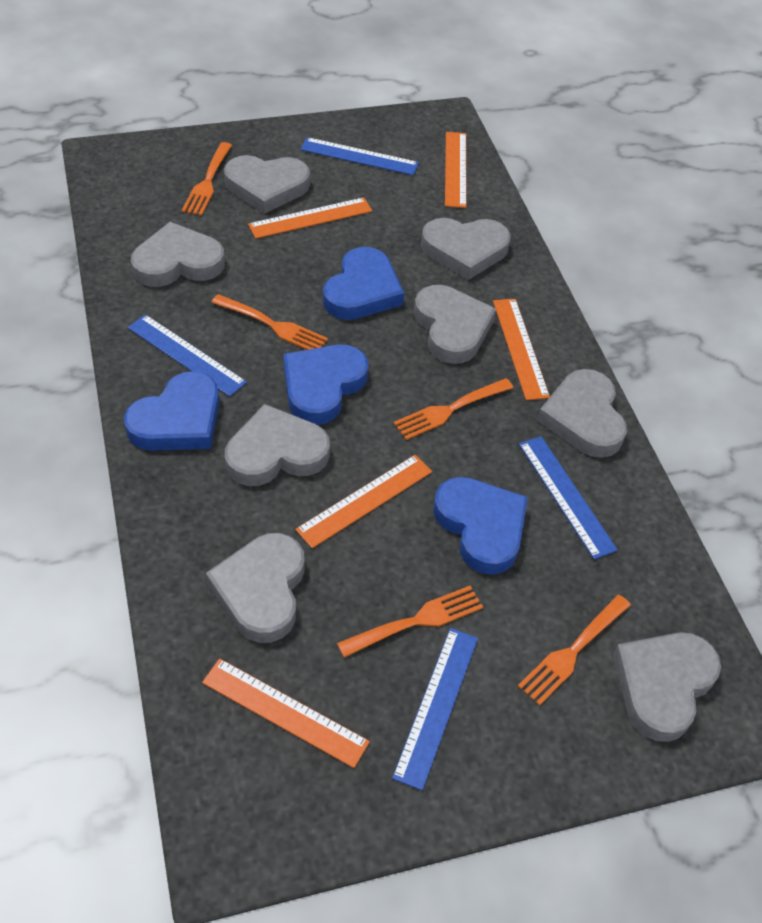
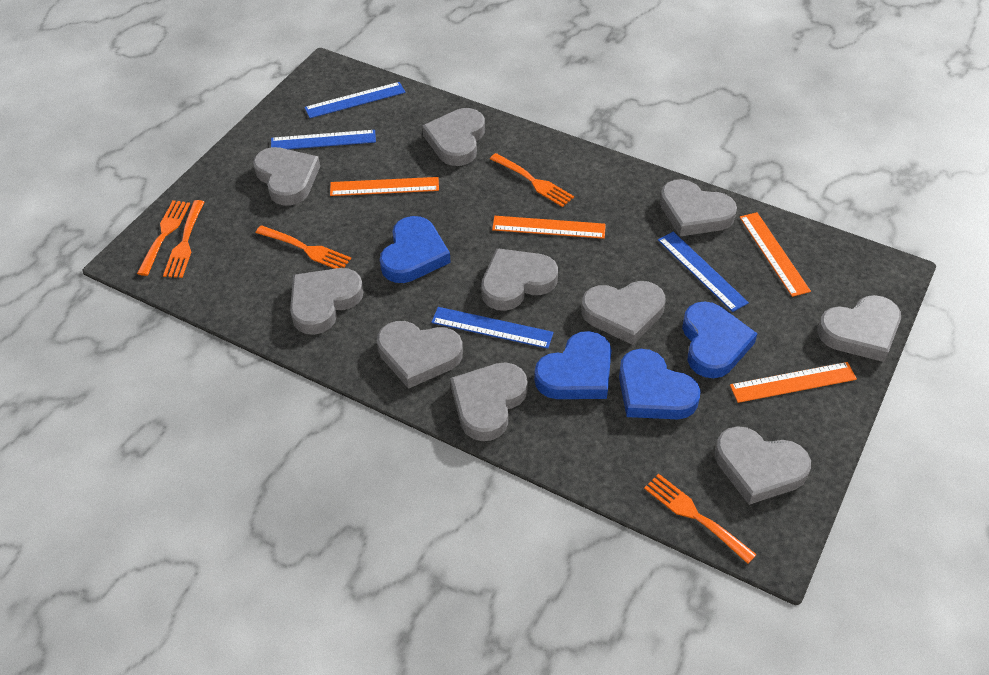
grey heart: [131,222,225,287] [206,533,305,643] [224,155,310,214] [225,404,330,486] [414,285,496,364] [421,218,511,280] [537,369,627,458] [613,632,721,742] = 8 -> [253,147,320,206] [290,268,364,335] [377,321,463,389] [422,108,485,166] [450,362,528,441] [481,248,558,311] [581,281,666,345] [660,179,737,236] [715,426,811,505] [818,295,901,362] = 10
orange ruler: [202,658,370,768] [248,197,372,239] [295,455,432,548] [445,132,467,208] [493,299,550,400] = 5 -> [330,177,439,196] [492,216,606,239] [730,362,857,403] [740,212,811,297] = 4

